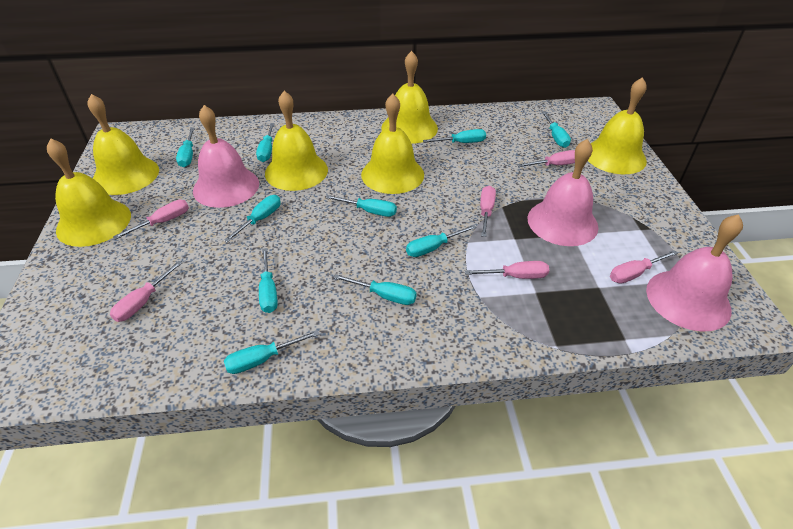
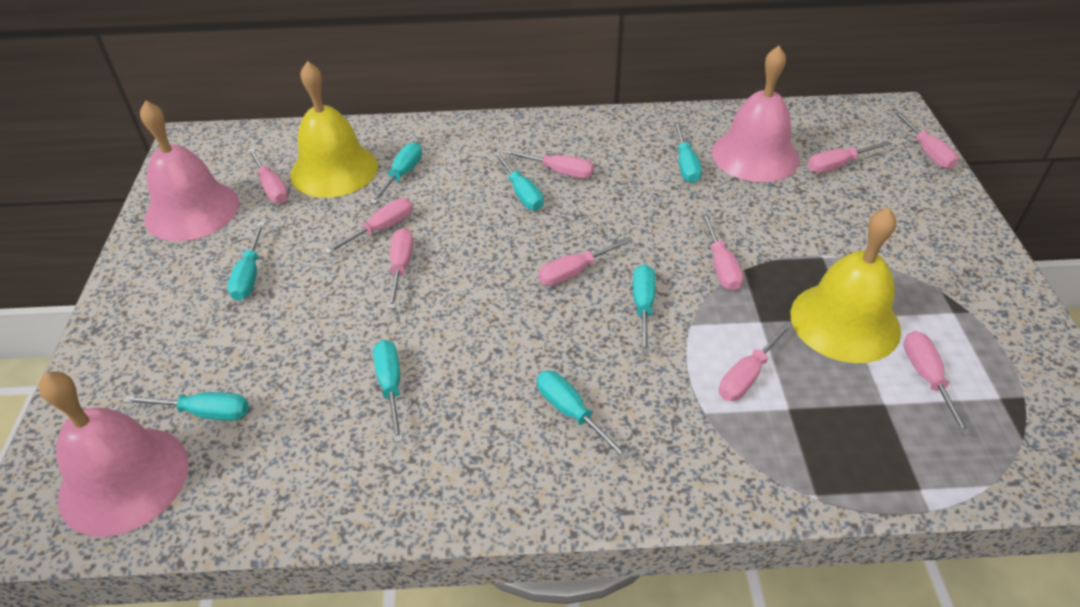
pink screwdriver: [110,261,183,322] [113,200,189,240] [465,261,549,279] [480,186,496,237] [517,150,575,167] [610,250,678,284] = 6 -> [247,148,289,204] [324,198,413,254] [388,228,414,309] [503,149,594,179] [538,237,633,286] [702,213,743,291] [719,322,792,401] [808,141,891,173] [894,112,958,169] [904,331,971,436] = 10
turquoise screwdriver: [176,127,194,167] [224,195,281,242] [224,330,320,374] [256,123,275,162] [259,248,277,313] [325,195,397,217] [334,274,417,305] [406,225,477,257] [423,129,486,143] [542,111,571,148] = 10 -> [123,392,249,421] [227,222,265,301] [370,142,422,204] [373,340,403,442] [493,151,544,210] [537,371,630,460] [633,264,655,354] [674,122,702,183] = 8
yellow bell: [47,138,131,247] [87,94,159,195] [265,91,328,191] [361,94,424,194] [381,51,438,144] [588,77,647,174] = 6 -> [290,61,378,198] [791,207,901,363] = 2

